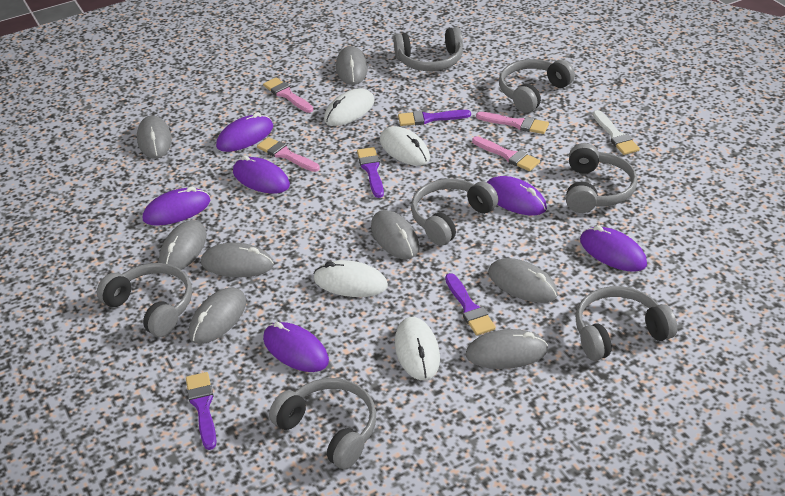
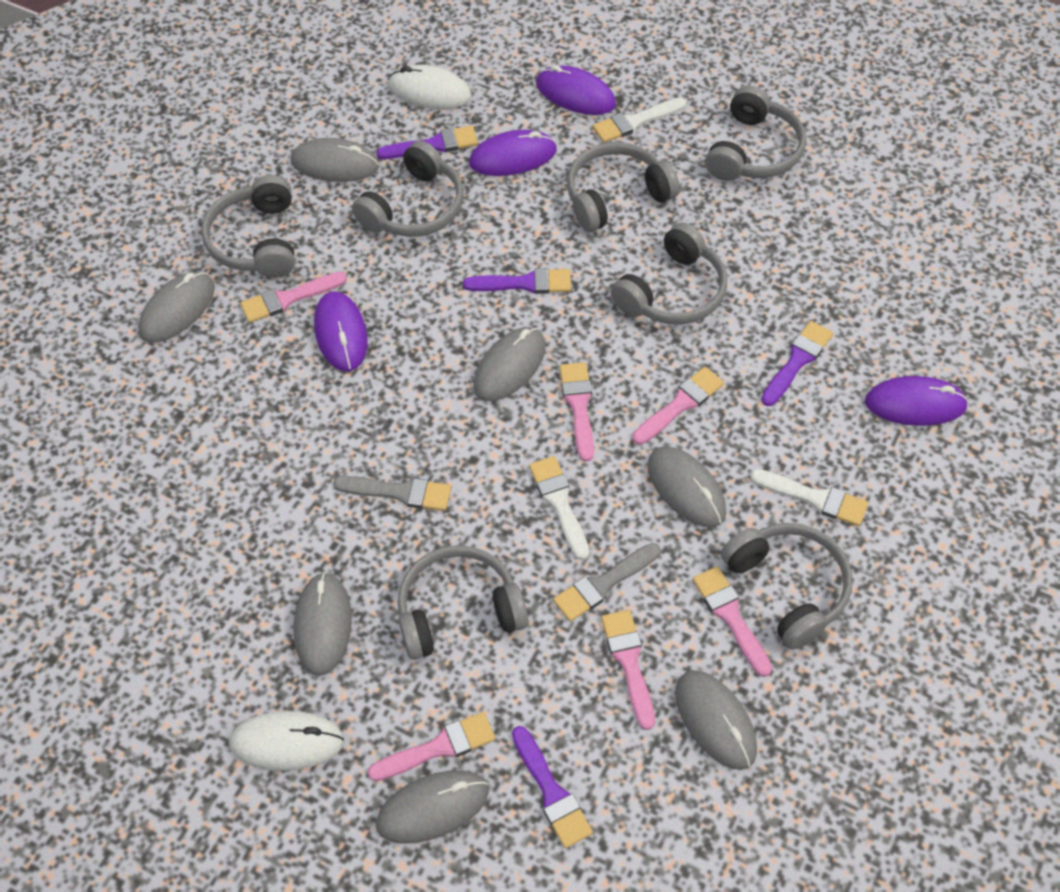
grey brush: none = 0 -> [333,476,451,511] [553,543,661,622] = 2
grey mouse: [137,115,172,158] [159,220,207,270] [189,287,246,344] [201,243,274,277] [336,46,368,85] [371,210,419,259] [466,329,548,369] [488,258,558,303] = 8 -> [138,272,215,343] [291,138,379,182] [294,572,352,676] [376,770,489,844] [474,327,546,401] [647,447,727,527] [675,670,757,770] = 7
pink brush: [257,137,320,172] [263,77,313,113] [472,136,540,171] [476,112,549,134] = 4 -> [240,272,347,323] [367,712,495,781] [560,362,594,462] [601,610,655,730] [632,367,724,445] [692,566,772,677] = 6
purple mouse: [143,187,210,226] [216,112,273,152] [233,155,290,194] [263,322,329,372] [487,176,547,216] [580,225,647,272] = 6 -> [314,291,368,371] [469,130,557,176] [536,65,616,115] [865,376,969,426] = 4
white brush: [593,110,640,155] = 1 -> [529,456,589,560] [593,98,687,143] [750,469,868,526] = 3
white mouse: [313,260,388,297] [324,88,375,126] [380,126,430,166] [395,317,440,380] = 4 -> [229,711,344,771] [388,65,472,109] = 2

